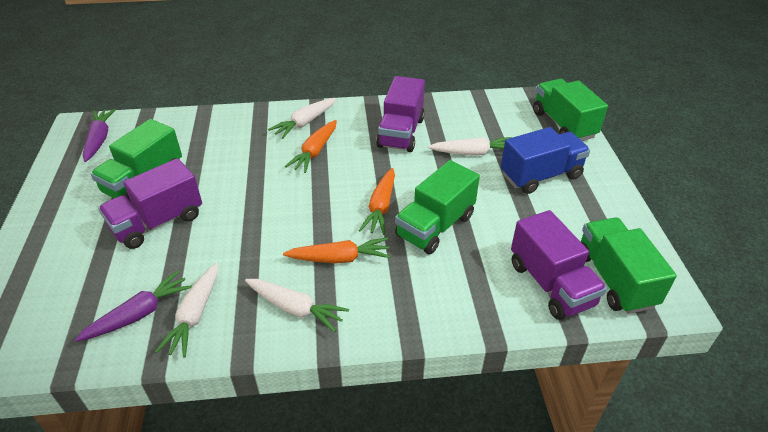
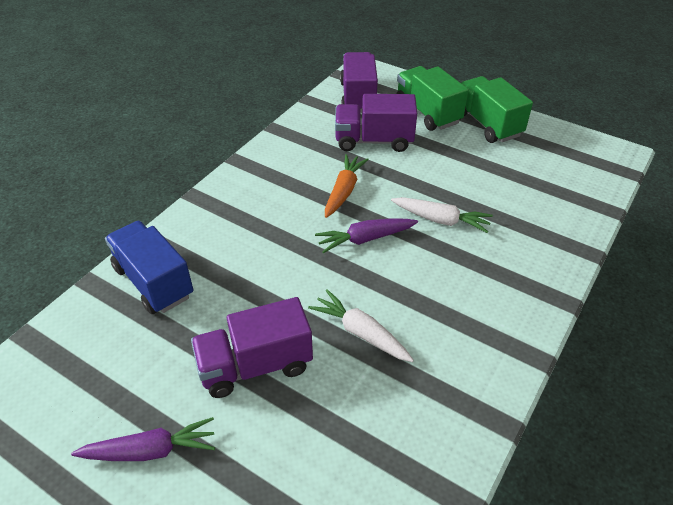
green truck: [91,119,182,202] [395,160,480,254] [533,79,608,141] [581,217,677,314] = 4 -> [396,66,468,131] [461,76,533,143] = 2
orange carrot: [283,238,391,263] [285,120,337,173] [359,168,395,235] = 3 -> [325,154,369,218] = 1
white carrot: [155,263,218,357] [245,279,349,332] [268,98,336,139] [428,137,513,156] = 4 -> [308,289,414,362] [391,197,493,233] = 2

